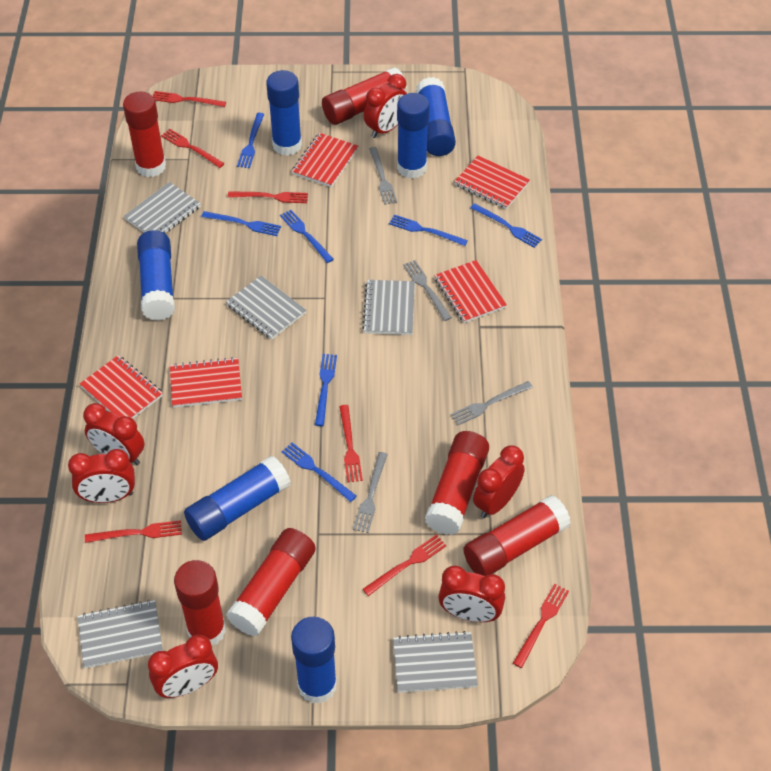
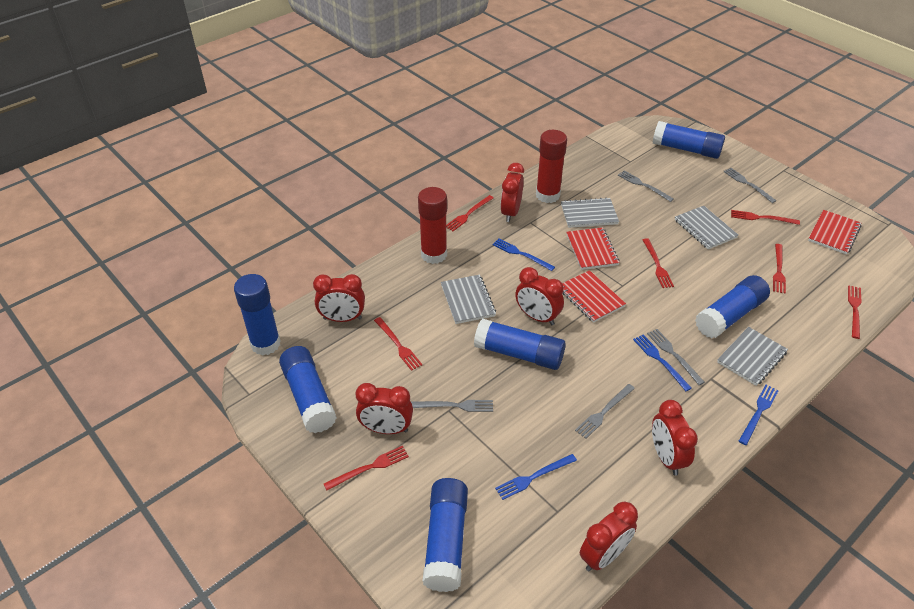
blue fork: [201,211,281,236] [237,113,264,168] [280,210,334,263] [281,443,357,502] [315,354,337,426] [389,215,468,246] [470,203,542,248] = 7 -> [492,238,555,271] [495,454,577,500] [633,335,692,391] [739,385,779,445] = 4
grey fork: [353,452,388,533] [369,147,397,205] [403,260,452,321] [450,381,533,425] = 4 -> [411,400,493,412] [575,384,635,439] [618,171,674,202] [647,329,705,385] [723,168,776,203] = 5
grey notebook: [78,600,163,669] [124,182,201,234] [226,275,306,339] [362,280,415,335] [393,631,478,693] = 5 -> [441,275,496,324] [561,197,619,228] [675,206,738,250] [717,327,788,386] = 4
red glue stick: [123,91,166,177] [174,560,226,646] [226,528,316,636] [322,67,407,125] [425,431,489,535] [463,495,571,576] = 6 -> [418,187,447,264] [536,130,567,203] = 2
red notebook: [80,355,163,419] [170,357,242,408] [292,133,358,187] [434,260,507,323] [454,155,530,209] = 5 -> [562,270,626,323] [566,227,620,270] [808,210,862,255] = 3

